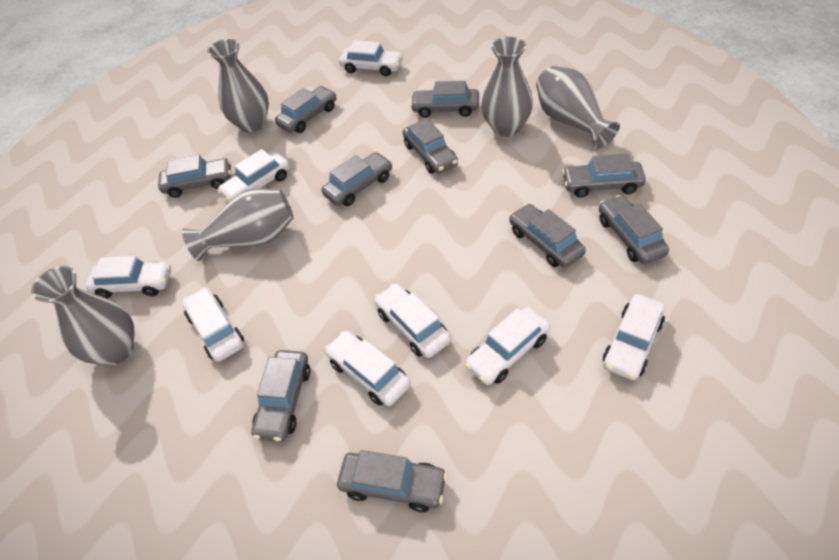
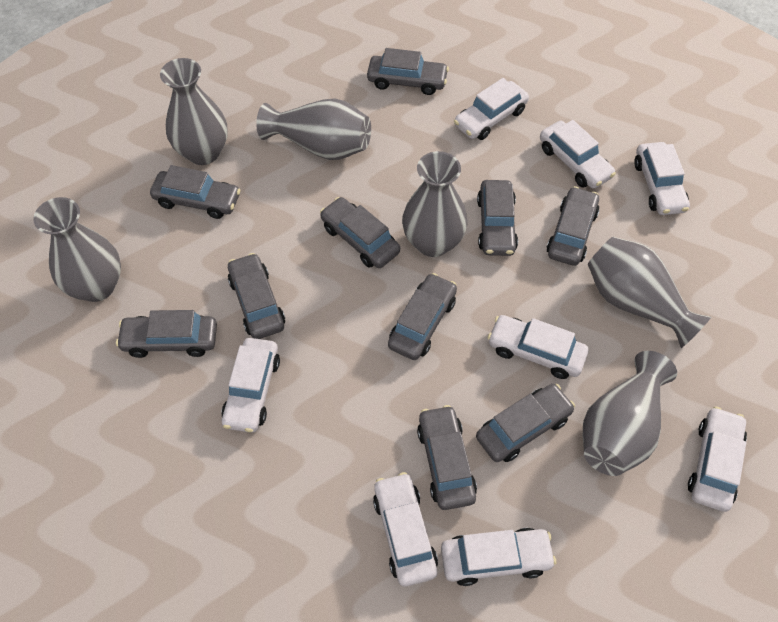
grey vase: [31,266,134,365] [182,188,294,261] [208,39,269,133] [481,37,533,137] [536,66,620,149] = 5 -> [33,197,121,302] [160,58,228,165] [256,98,371,160] [402,151,467,257] [583,351,677,476] [588,237,711,348] = 6

